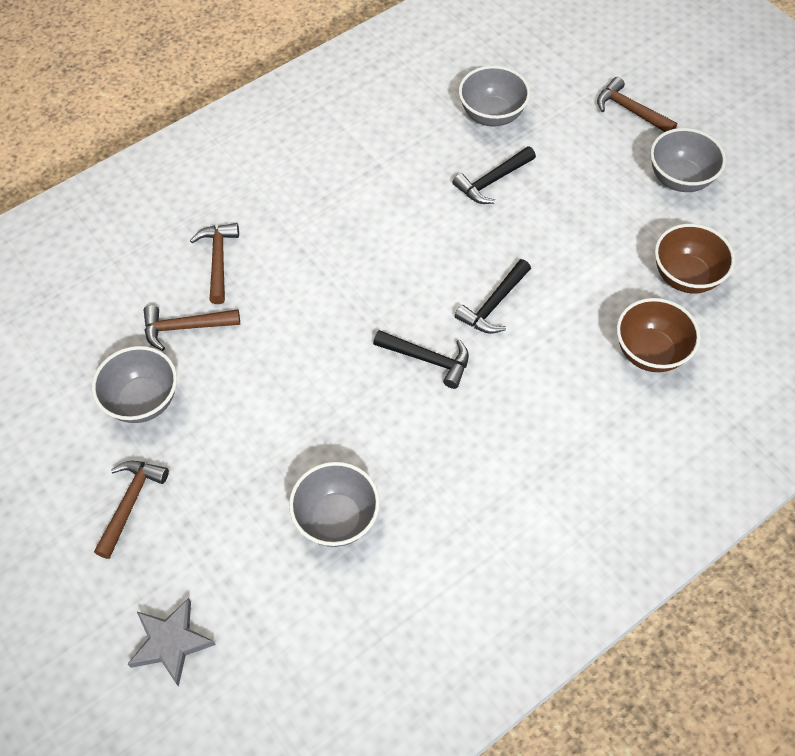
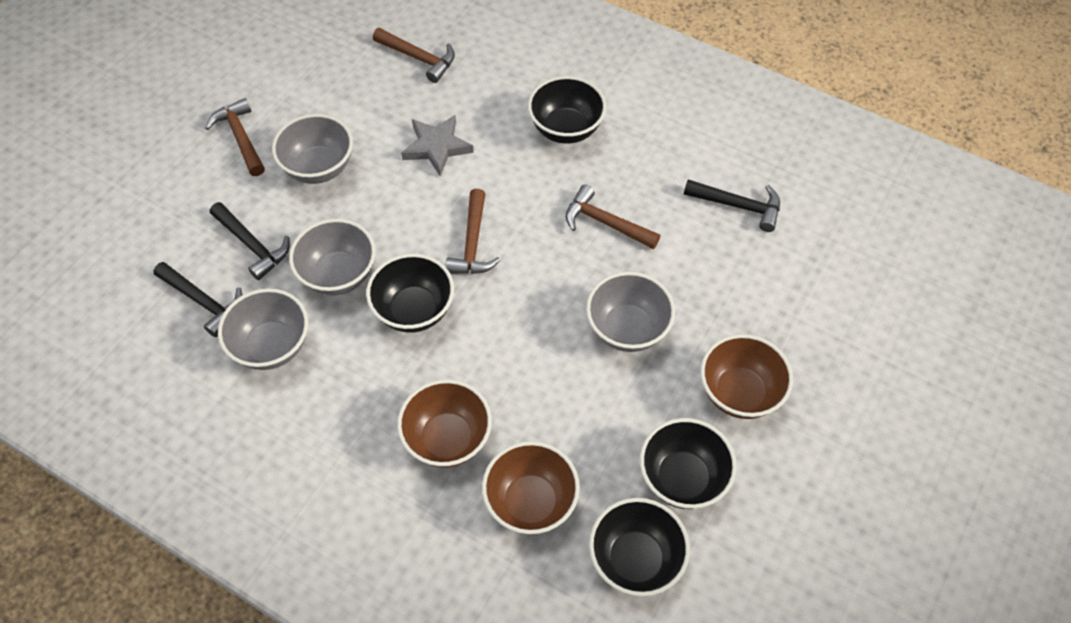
black bowl: none = 0 -> [366,254,454,333] [528,76,606,144] [589,498,690,596] [640,418,737,509] = 4
brown bowl: [617,298,700,372] [655,224,735,293] = 2 -> [397,379,492,468] [482,441,580,534] [701,334,793,419] = 3

